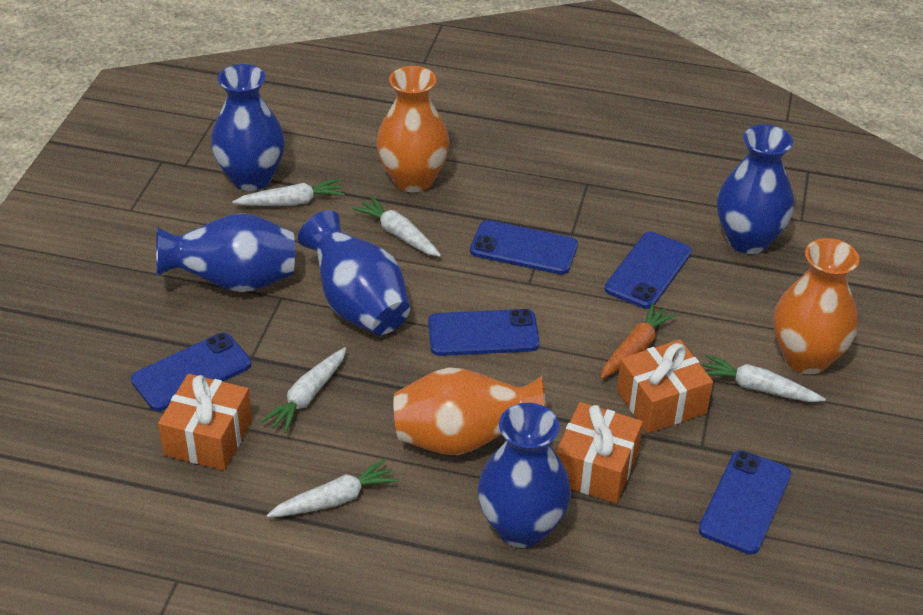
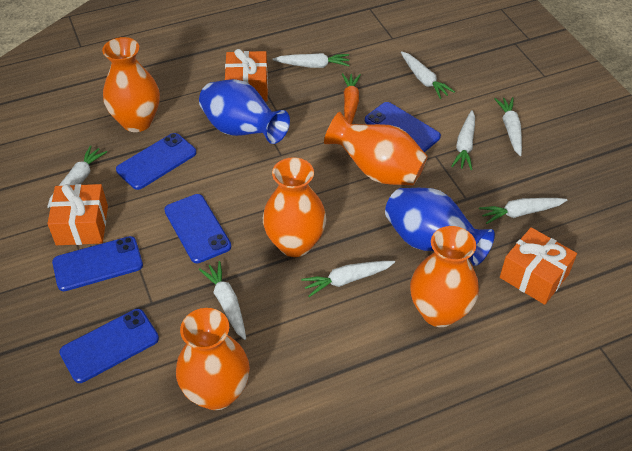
blue vase: [156,213,295,292] [211,64,285,191] [298,210,410,335] [478,403,571,548] [717,125,794,254] = 5 -> [199,79,290,144] [385,188,495,266] = 2
orange vase: [376,66,450,192] [394,368,546,455] [774,238,859,374] = 3 -> [102,37,160,132] [176,308,250,410] [263,157,326,257] [324,112,428,185] [410,226,479,327] = 5
white carrot: [232,178,345,206] [261,347,346,434] [266,459,399,518] [352,196,441,257] [702,354,826,402] = 5 -> [47,145,107,208] [199,261,246,340] [273,53,350,68] [301,261,395,297] [401,51,455,99] [451,110,475,170] [479,198,567,224] [494,97,522,156] = 8

